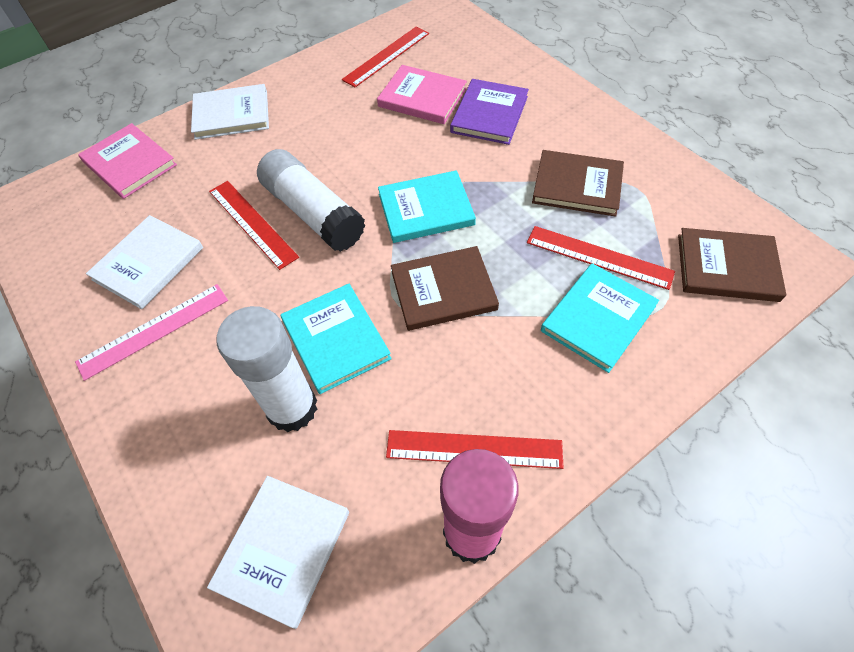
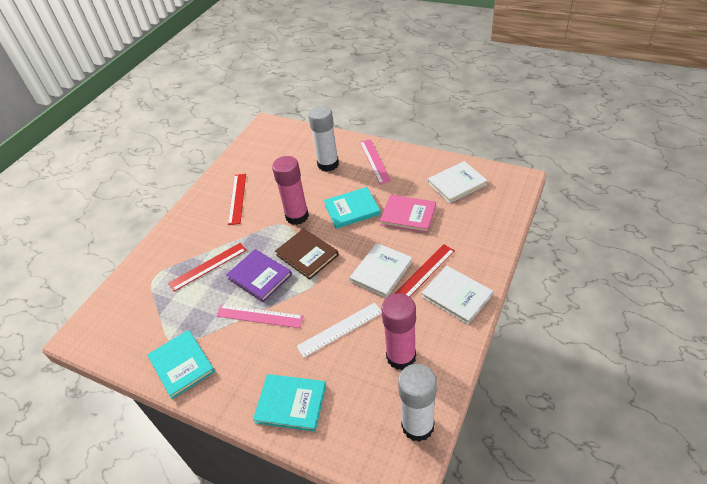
brown book: [391,246,499,331] [532,150,624,217] [678,228,786,302] = 3 -> [275,228,339,280] = 1
pink book: [78,123,177,199] [377,65,467,124] = 2 -> [380,195,436,233] = 1
pink glue stick: [440,449,518,564] = 1 -> [272,156,309,225] [381,293,416,370] = 2
pink ruler: [75,284,228,381] = 1 -> [216,304,304,328] [360,139,392,185] = 2
red ruler: [209,181,299,270] [342,27,429,87] [386,430,564,469] [527,226,675,290] = 4 -> [168,243,247,292] [228,174,246,225] [394,244,455,297] = 3
white ruler: none = 0 -> [296,303,382,358] = 1

